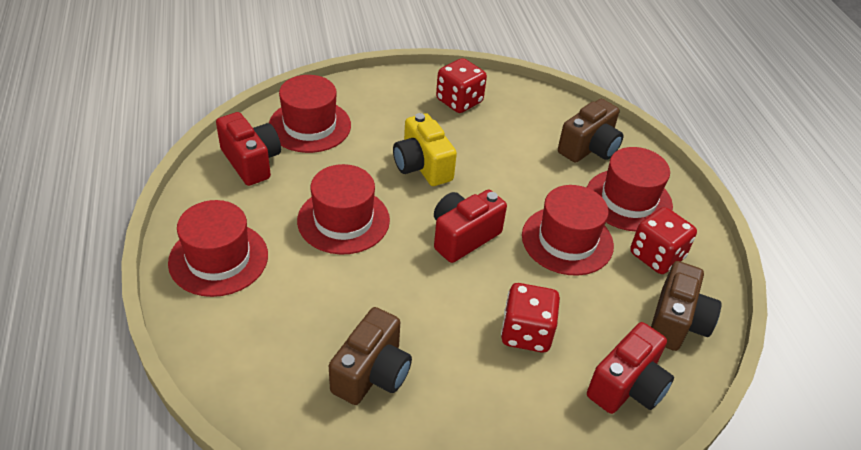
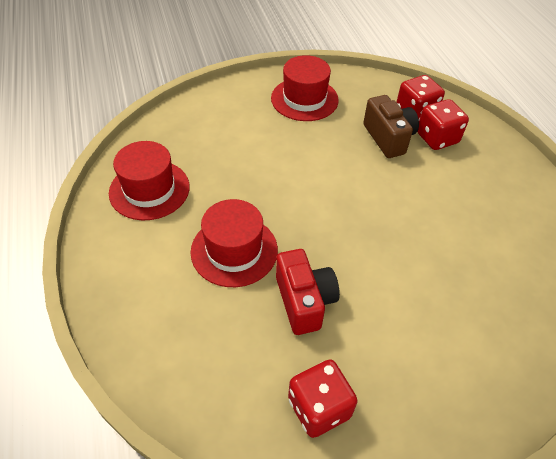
brown camera: [329,307,412,405] [558,99,623,163] [651,261,722,351] = 3 -> [363,95,419,158] = 1
red camera: [216,112,281,186] [434,190,507,263] [587,322,674,414] = 3 -> [276,249,340,335] = 1
red hat: [168,200,268,297] [269,75,351,153] [297,164,390,254] [522,185,614,276] [587,147,673,232] = 5 -> [109,141,190,220] [190,199,278,287] [271,55,339,121] = 3
yellow camera: [393,113,457,186] = 1 -> none = 0

